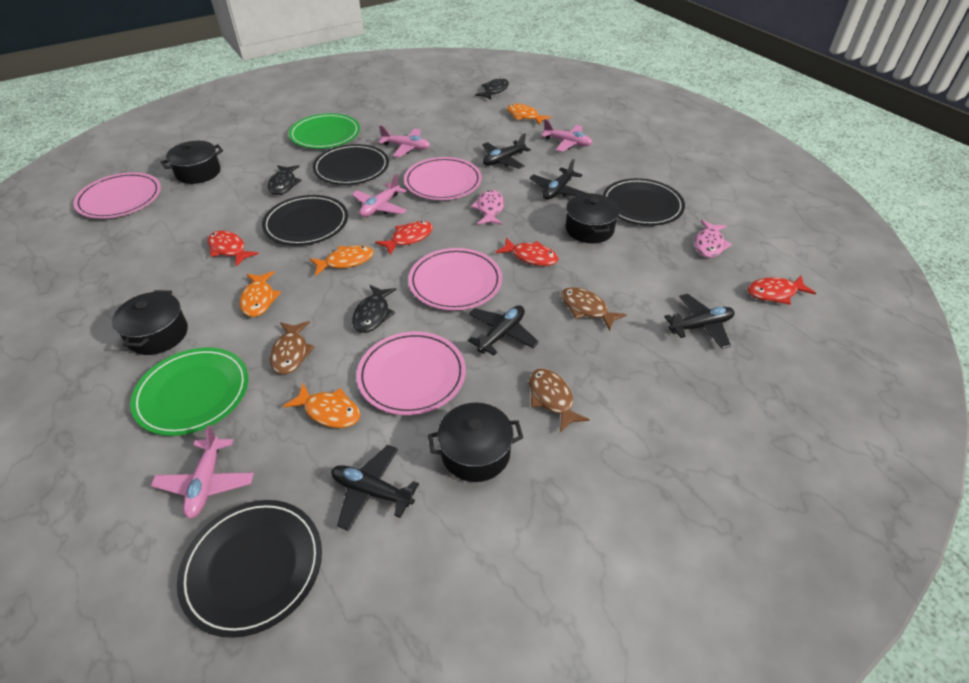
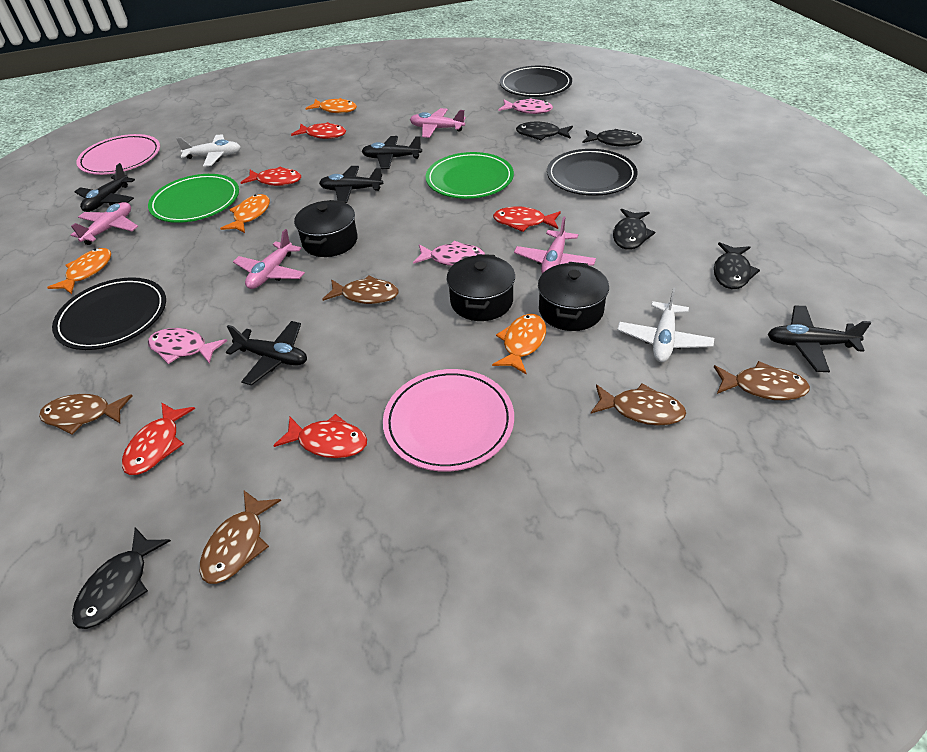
black fish: [268,165,302,195] [352,285,396,333] [475,78,509,100] = 3 -> [72,527,171,629] [516,122,573,140] [582,129,642,147] [613,209,655,249] [714,242,760,289] = 5
black plate: [177,500,322,638] [262,195,348,246] [313,144,389,185] [603,178,685,226] = 4 -> [52,277,166,350] [500,66,572,97] [547,149,638,196] = 3
black pot: [112,290,188,355] [161,141,223,184] [428,403,523,482] [566,193,619,244] = 4 -> [294,200,358,257] [447,254,515,321] [538,262,609,331] = 3
brown fish: [270,321,315,375] [529,368,590,432] [561,287,627,331] = 3 -> [39,394,132,435] [200,491,281,584] [322,275,399,304] [591,383,686,425] [714,361,810,400] = 5
pink fish: [471,190,504,225] [694,220,732,258] = 2 -> [148,328,227,364] [413,241,485,266] [498,98,553,114] = 3
pink plate: [73,172,161,219] [357,332,466,415] [404,157,482,200] [408,248,502,310] = 4 -> [76,134,160,175] [383,369,514,472] = 2
red fish: [208,231,259,266] [375,221,433,255] [495,237,558,266] [748,276,816,305] = 4 -> [122,402,195,475] [240,167,301,186] [273,414,367,458] [291,122,346,139] [493,207,561,232] = 5
white plane: none = 0 -> [176,134,241,167] [617,287,714,362] = 2

